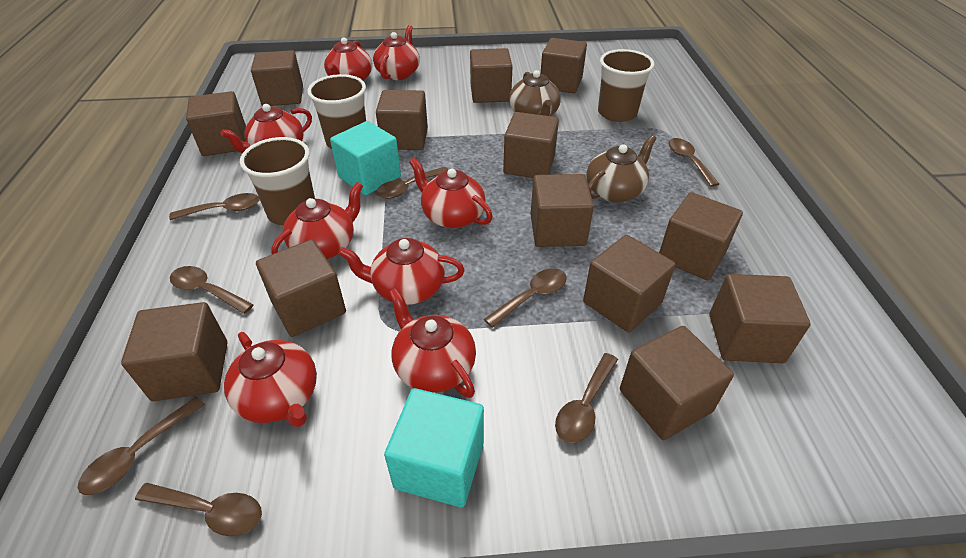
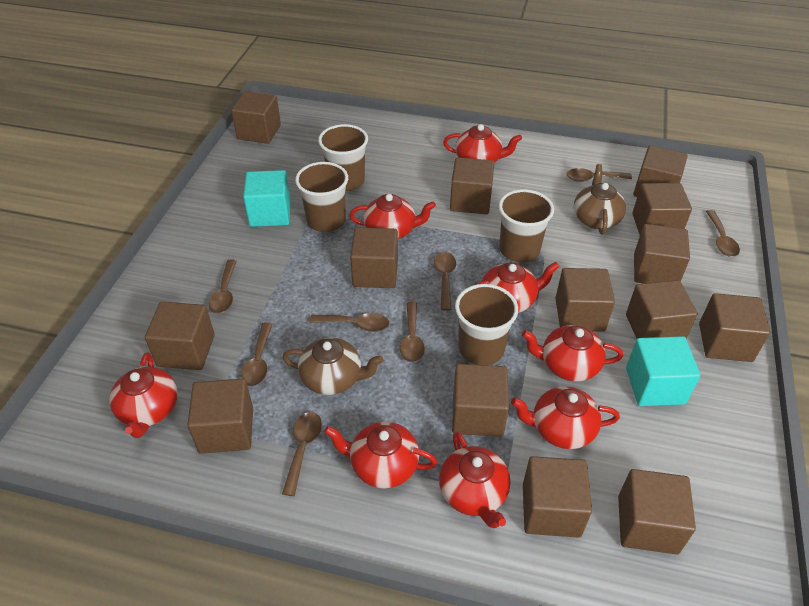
brown cube: [121,302,227,401] [186,91,246,156] [251,50,303,106] [256,239,346,337] [376,90,428,150] [470,48,512,103] [503,112,559,178] [531,174,594,247] [541,38,587,94] [583,235,675,333] [620,326,734,440] [659,192,743,280] [709,274,811,363] = 13 -> [145,302,215,370] [187,379,253,454] [231,91,281,144] [350,227,398,288] [450,157,494,214] [452,364,509,437] [523,456,592,538] [555,268,615,332] [618,469,696,555] [626,280,698,339] [632,183,692,234] [633,145,688,197] [634,224,690,284] [699,293,770,362] = 14
brown cup: [240,137,315,226] [307,74,366,149] [598,49,655,122] = 3 -> [295,162,348,232] [318,124,368,191] [455,284,518,365] [499,189,554,262] = 4

